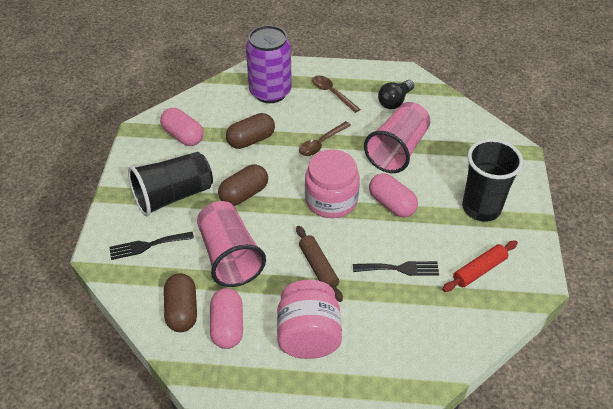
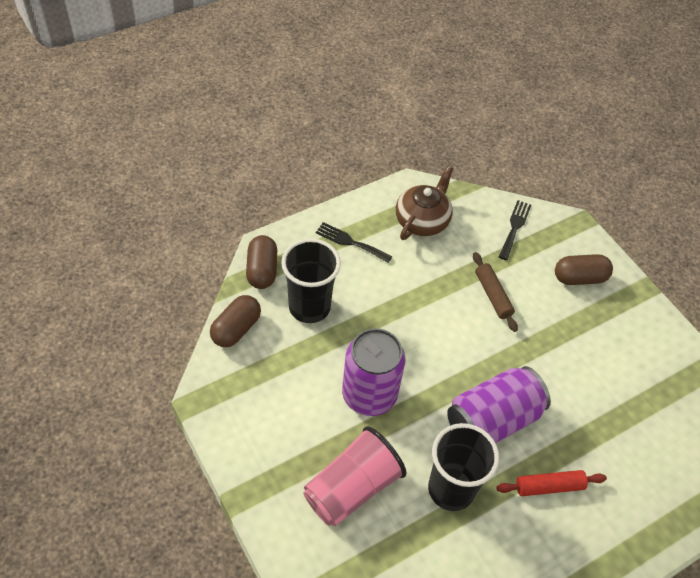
black light bulb: [378,80,414,109] = 1 -> none = 0
brown spoon: [299,121,351,156] [312,75,360,113] = 2 -> none = 0
brown teapot: none = 0 -> [396,166,453,240] = 1
pink capsule: [160,108,204,146] [210,288,243,349] [369,173,418,217] = 3 -> none = 0
pink cup: [197,201,266,287] [364,102,430,173] = 2 -> [303,426,406,526] = 1
pink jar: [277,280,342,359] [305,149,360,218] = 2 -> none = 0
purple can: [246,25,292,103] = 1 -> [342,328,406,416] [447,366,551,443] = 2

